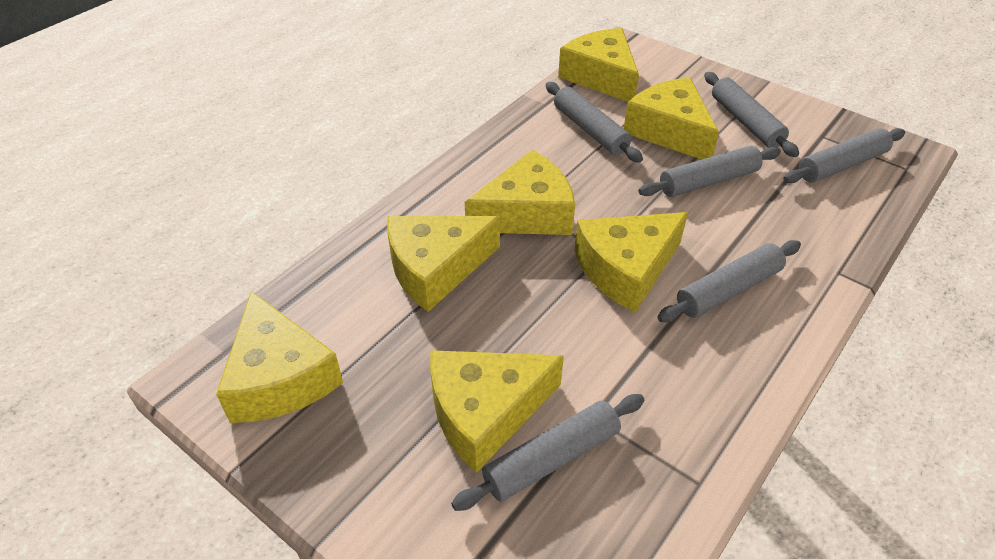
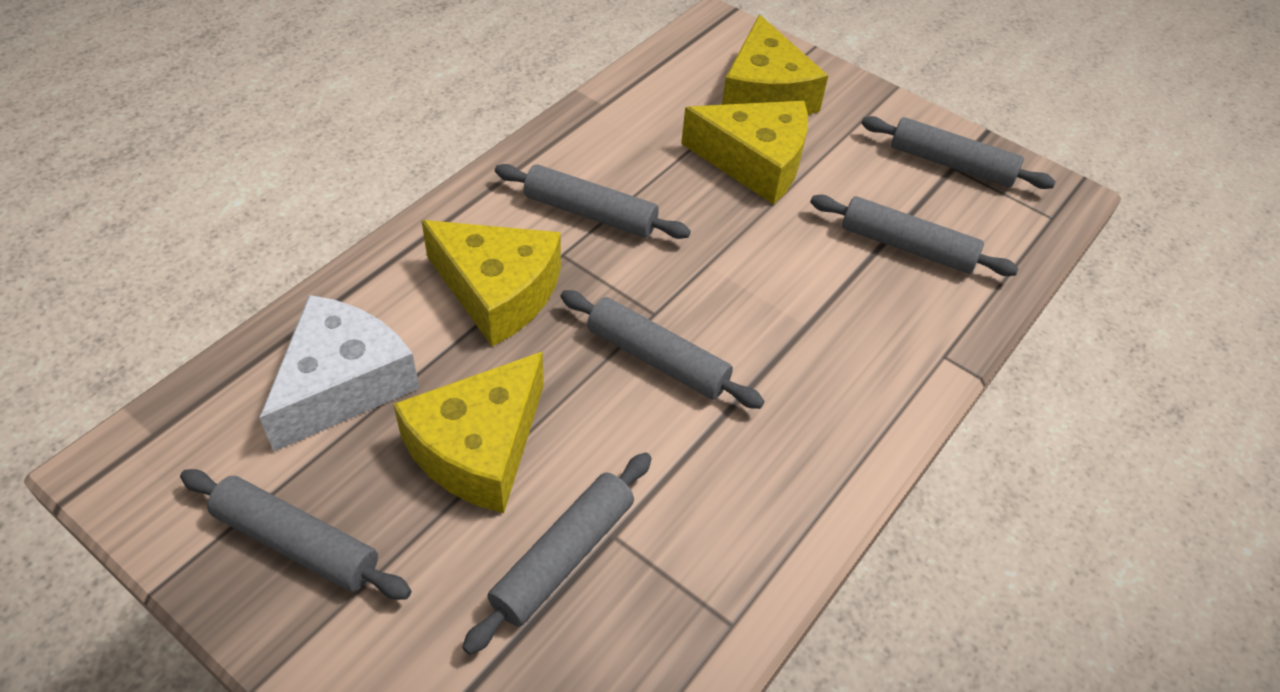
white cheese: none = 0 -> [259,295,419,451] = 1
yellow cheese: [216,291,343,423] [387,216,500,312] [430,350,564,473] [465,150,575,235] [558,28,639,102] [574,212,688,313] [624,77,719,159] = 7 -> [393,351,544,513] [421,220,561,347] [681,101,808,205] [722,14,828,115] = 4

